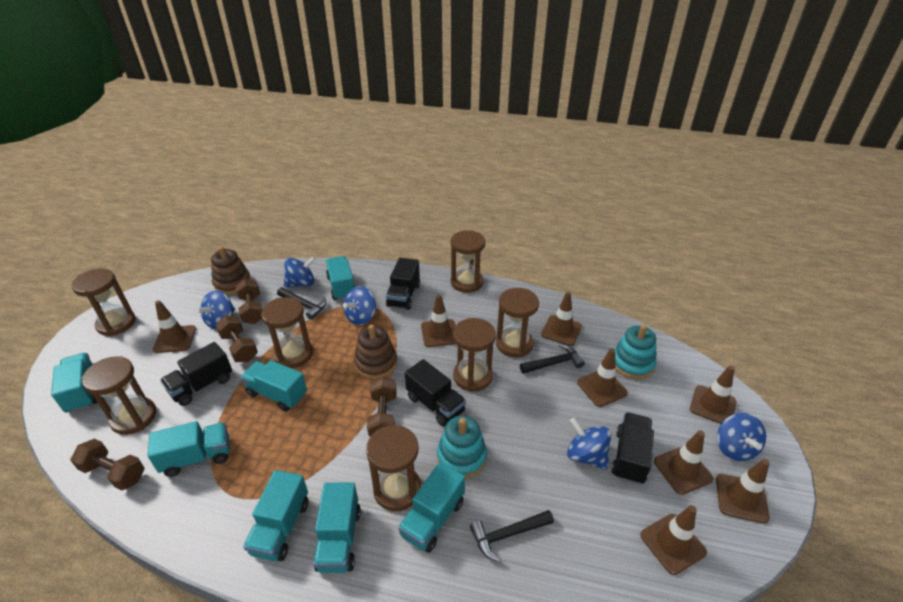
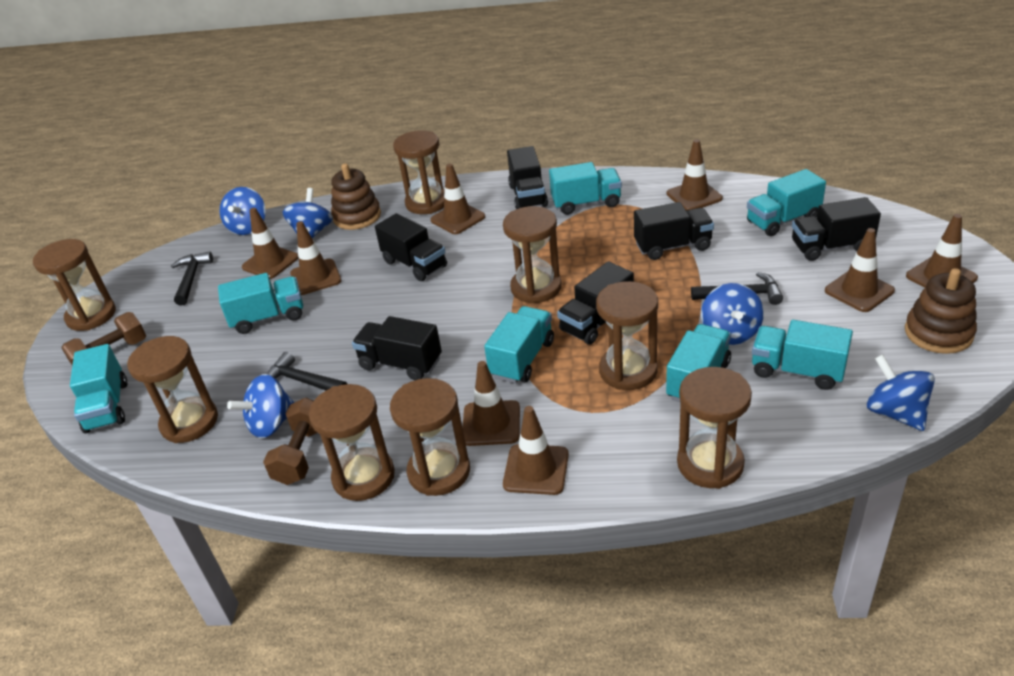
black truck: [160,342,232,406] [386,258,420,310] [405,359,466,427] [611,412,654,485] = 4 -> [352,316,442,380] [375,213,447,281] [507,146,548,209] [557,261,634,344] [634,202,714,260] [792,197,881,261] = 6
brown dumbbell: [70,439,144,490] [215,316,258,362] [235,279,262,324] [367,377,396,437] = 4 -> [61,312,146,365] [263,398,317,485] = 2
brown hourglass: [72,269,136,336] [82,356,156,435] [261,297,313,368] [366,425,421,511] [451,230,486,293] [453,318,496,392] [496,288,539,357] = 7 -> [33,239,116,331] [127,336,218,443] [309,384,395,501] [390,378,470,496] [393,130,445,214] [503,206,562,304] [596,281,658,390] [677,367,752,489] = 8
turquoise stacking toy: [437,416,487,479] [614,324,656,379] = 2 -> none = 0

